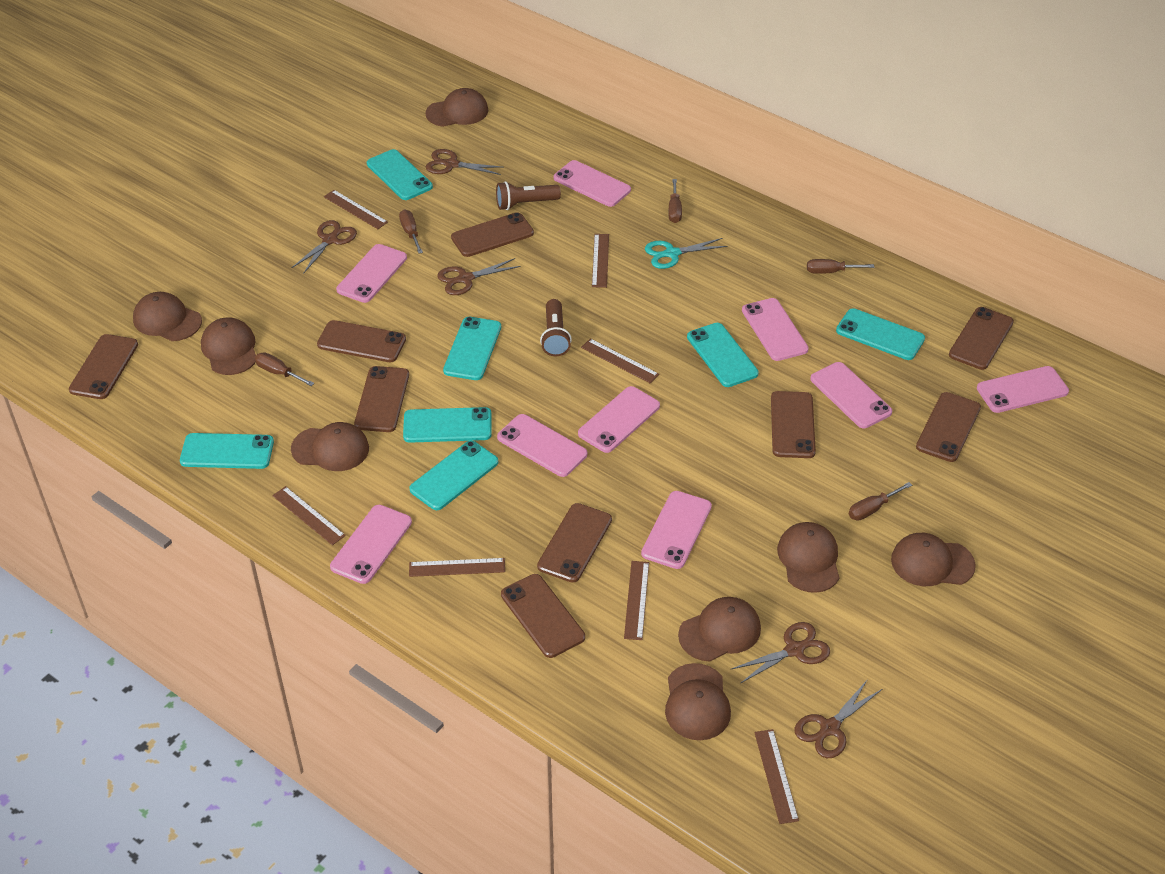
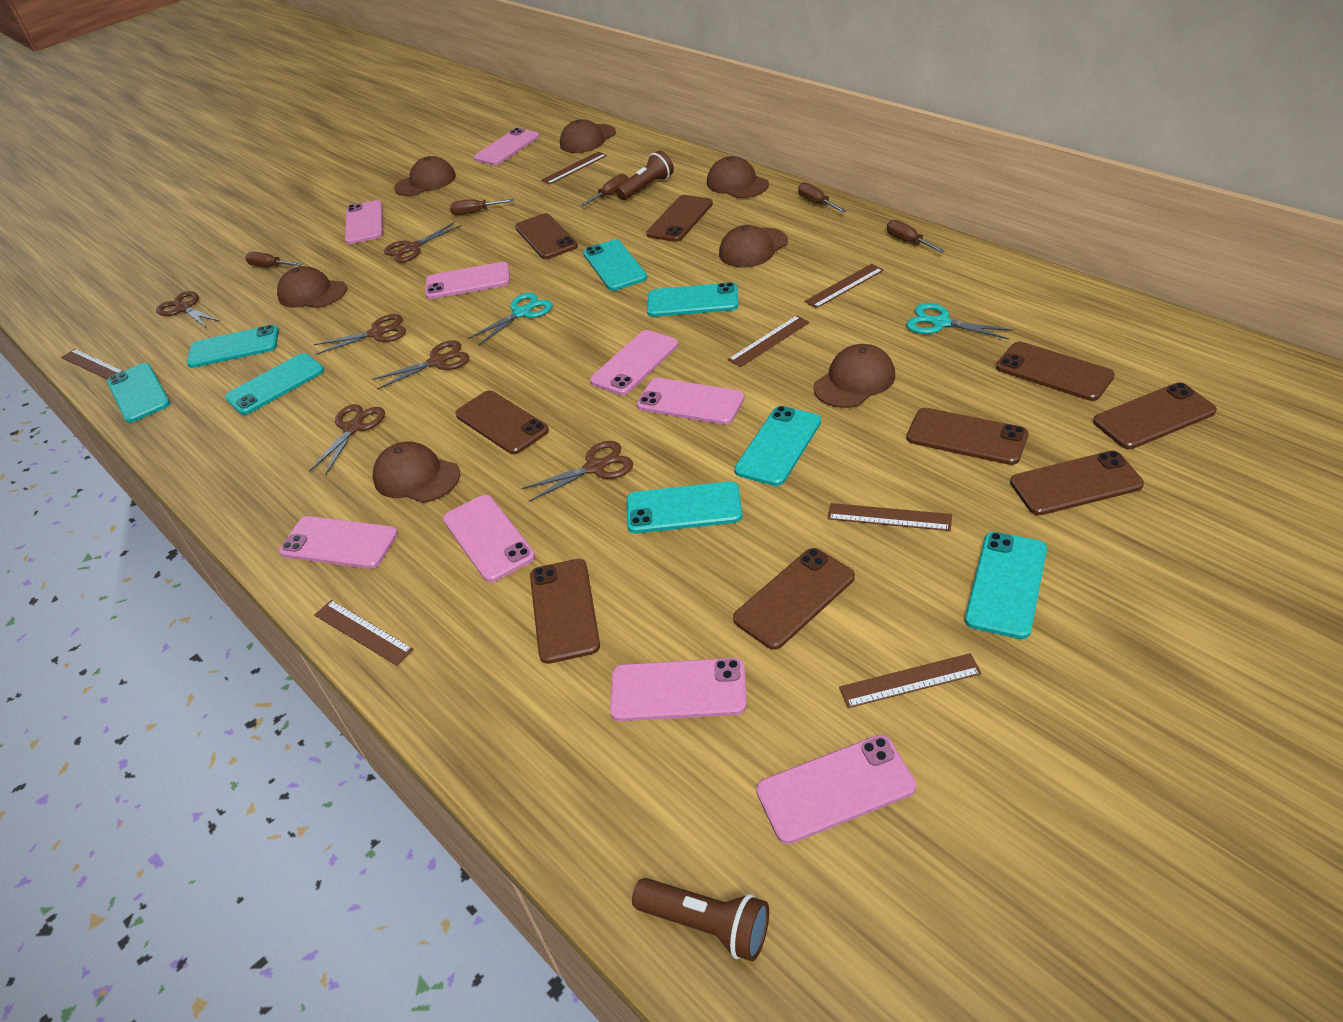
brown cap: [133,292,202,341] [201,317,256,375] [291,422,369,471] [426,88,488,127] [665,663,731,740] [678,597,761,661] [777,522,840,593] [891,533,976,586] = 8 -> [277,266,347,308] [373,441,460,503] [394,156,456,196] [560,119,616,153] [707,156,769,198] [719,225,788,267] [813,344,895,408] = 7
brown scissors: [292,220,357,274] [426,149,504,175] [437,258,521,295] [731,622,830,684] [795,679,882,758] = 5 -> [156,291,221,328] [309,404,385,475] [314,314,406,355] [372,340,469,390] [384,222,462,263] [521,441,633,502] = 6
turquoise phone: [180,433,274,469] [367,149,433,200] [403,407,492,443] [409,441,498,510] [443,317,501,380] [687,323,759,387] [836,308,925,360] = 7 -> [107,363,170,423] [187,325,279,368] [225,353,324,415] [583,240,647,291] [627,481,742,533] [647,282,738,317] [735,406,821,486] [965,532,1047,639] = 8
turquoise scissors: [645,238,727,269] = 1 -> [468,293,553,346] [906,303,1014,340] = 2

